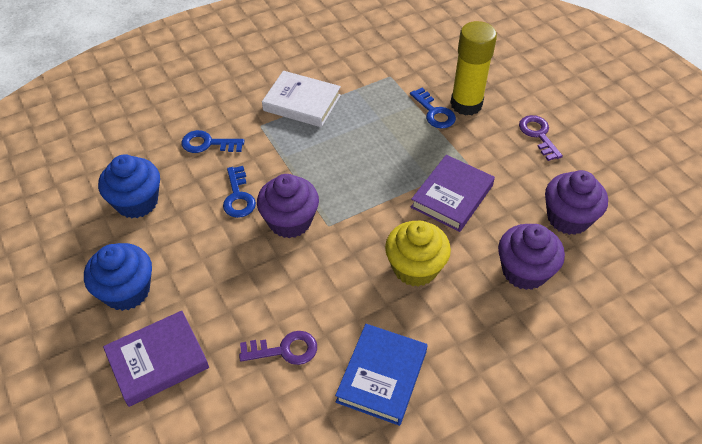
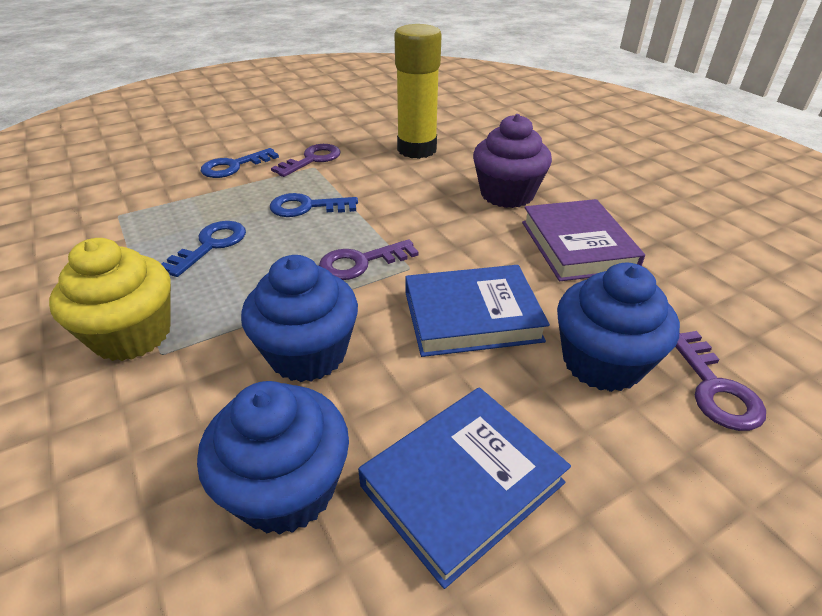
blue book: [335,324,427,426] = 1 -> [358,387,571,589] [405,265,550,357] = 2
blue cupcake: [84,243,152,311] [98,154,160,218] = 2 -> [197,381,349,535] [241,255,358,382] [557,263,680,392] = 3
purple book: [103,311,209,407] [411,155,495,232] = 2 -> [522,199,645,281] = 1
purple cupcake: [257,174,319,238] [498,224,565,290] [545,170,608,235] = 3 -> [473,114,552,208] = 1
purple key: [239,331,317,365] [519,115,563,161] = 2 -> [271,144,340,177] [319,239,419,280] [675,331,766,431] = 3
white book: [262,71,341,127] = 1 -> none = 0

